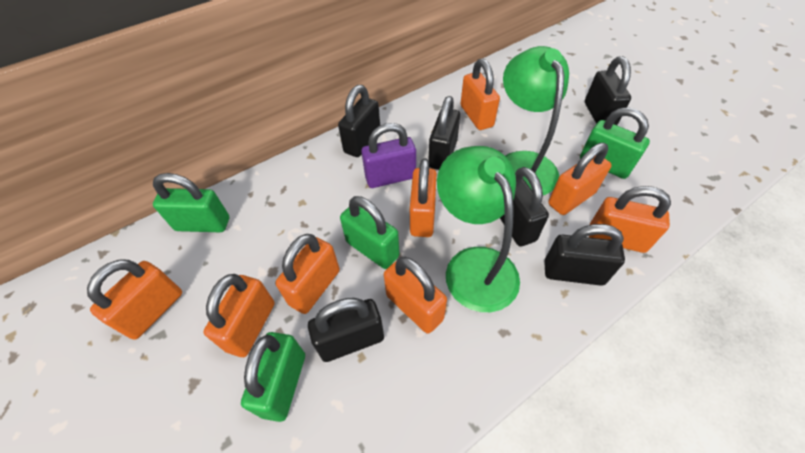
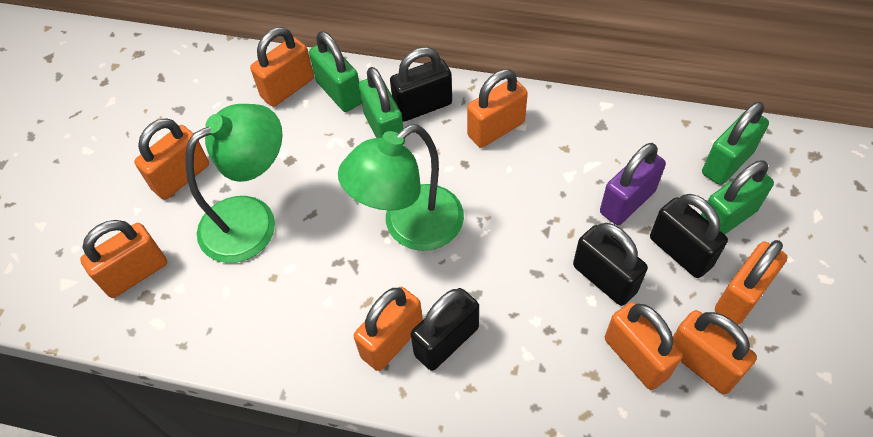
black padlock: [308,298,384,362] [338,85,380,157] [429,96,460,170] [500,167,549,246] [544,224,625,286] [585,56,631,125] = 6 -> [390,47,452,122] [411,288,479,371] [573,223,648,306] [650,194,728,278] = 4

